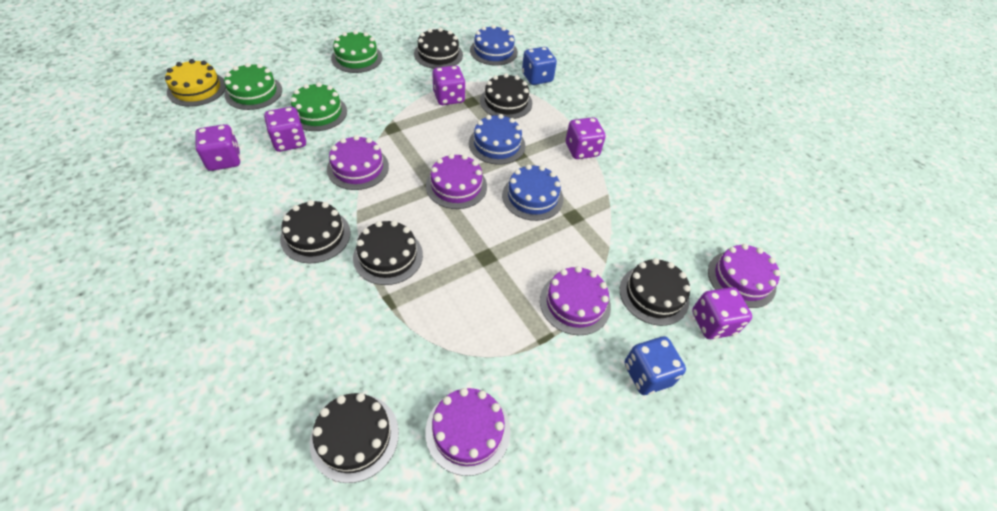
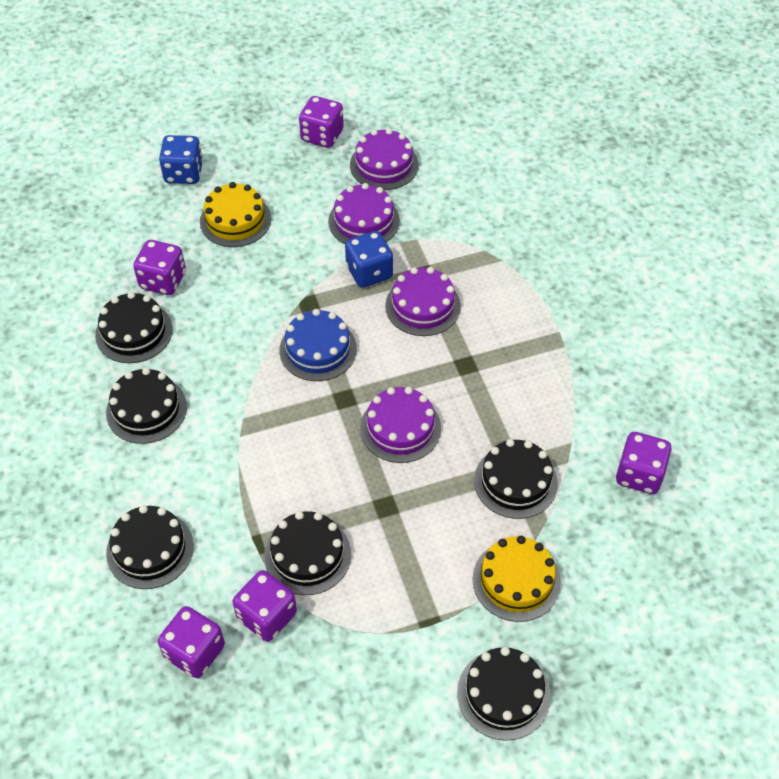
blue cake: [469,114,526,165] [470,25,518,65] [502,164,564,221] = 3 -> [279,309,357,381] = 1
green cake: [224,63,282,110] [291,82,347,131] [331,30,382,73] = 3 -> none = 0
purple cake: [327,135,389,190] [425,388,510,476] [426,153,487,209] [540,266,611,335] [708,244,781,308] = 5 -> [328,183,400,244] [350,128,419,190] [360,387,441,463] [385,267,461,336] = 4
yellow cake: [165,59,226,107] = 1 -> [200,182,271,247] [473,536,561,622] = 2

